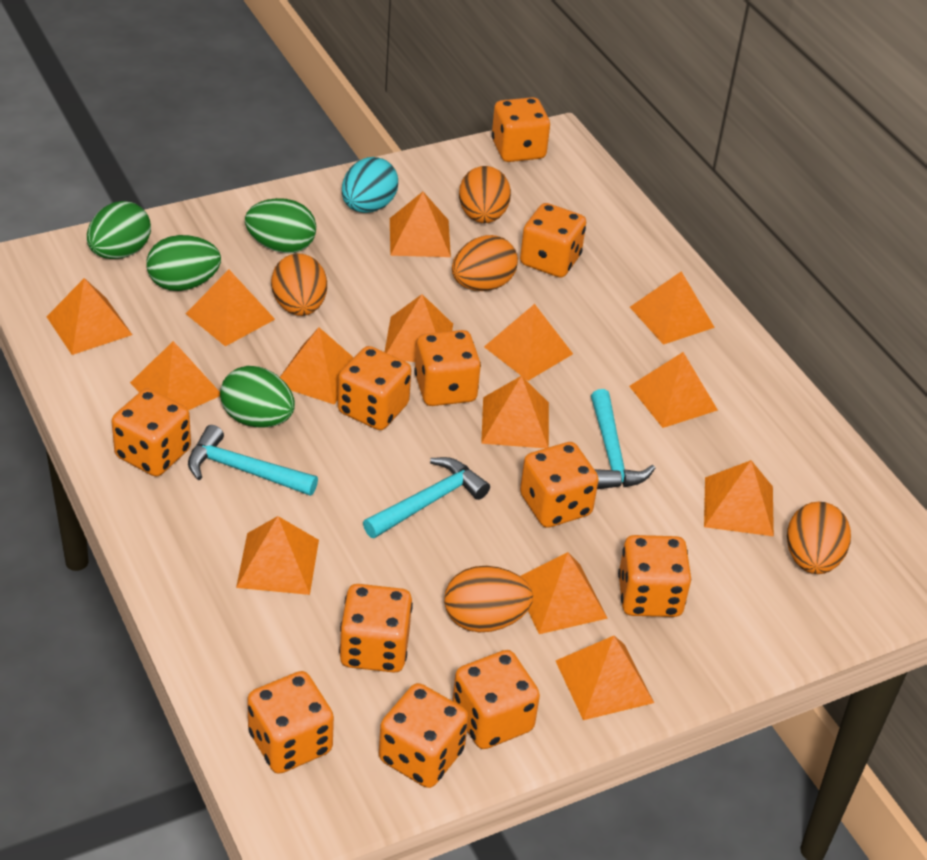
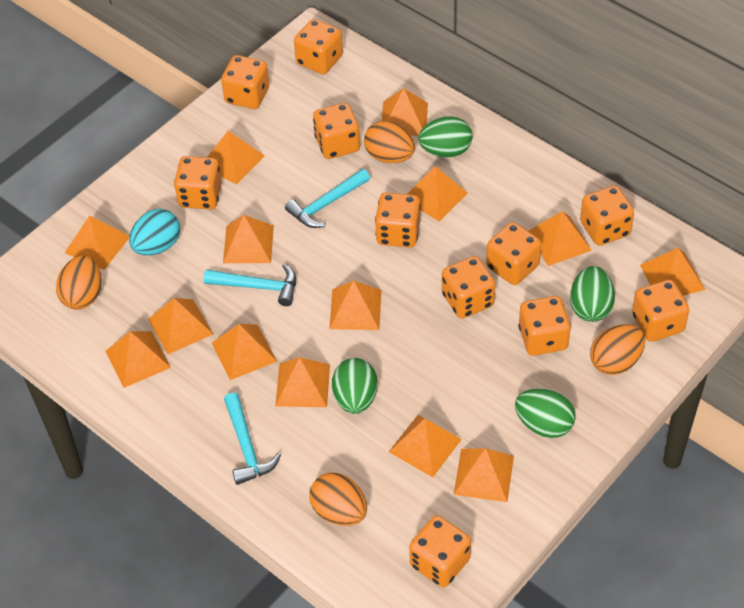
orange egg: [271,253,327,316] [444,566,533,632] [452,235,518,291] [459,166,511,223] [787,502,851,574] = 5 -> [56,255,101,310] [309,473,367,526] [364,121,415,163] [590,324,645,375] = 4

